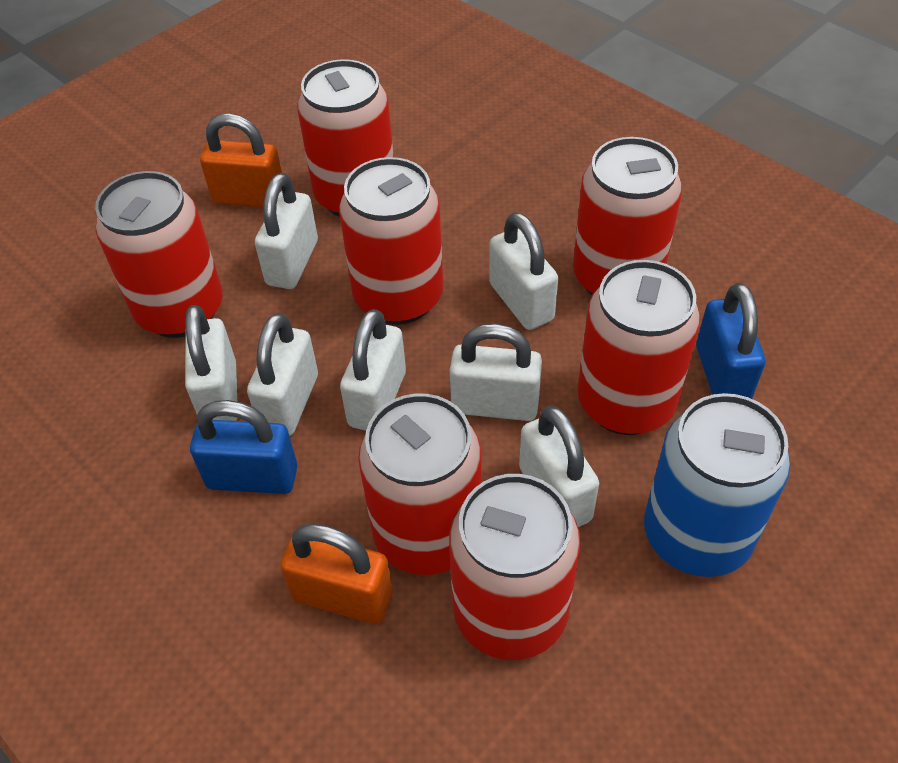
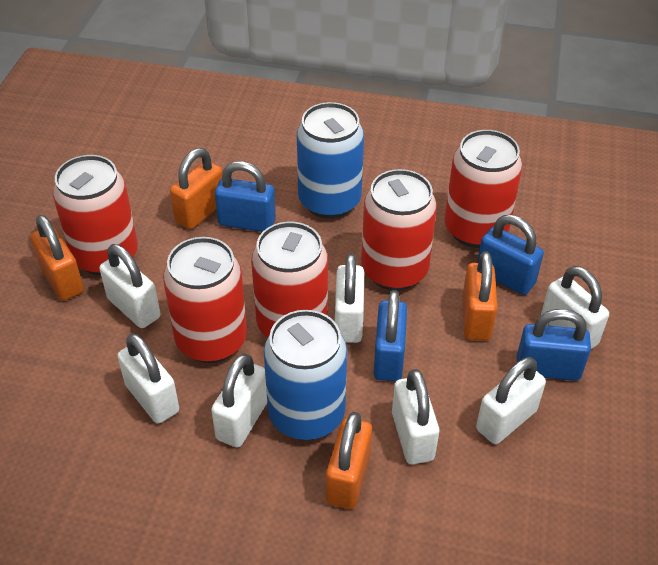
blue can: [644,393,790,577] = 1 -> [264,310,347,440] [297,102,364,219] = 2
blue padlock: [190,400,297,494] [696,283,765,399] = 2 -> [215,161,276,232] [373,290,407,381] [477,215,544,295] [517,309,591,381] = 4
orange padlock: [200,114,282,208] [280,524,393,624] = 2 -> [30,215,84,301] [170,148,223,229] [326,412,372,509] [462,251,498,340] = 4
red can: [95,171,223,338] [297,59,394,217] [339,157,443,325] [358,394,482,575] [449,474,581,660] [573,137,682,295] [577,260,700,435] = 7 -> [53,155,138,275] [163,237,247,363] [251,222,328,338] [361,169,437,291] [445,130,522,248] = 5

